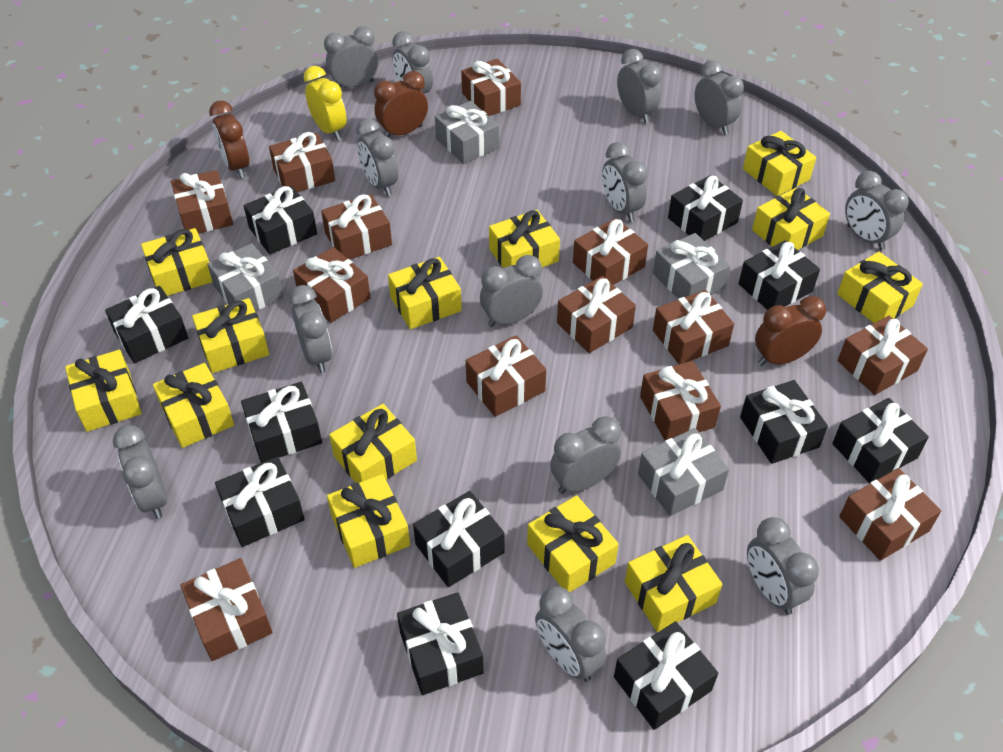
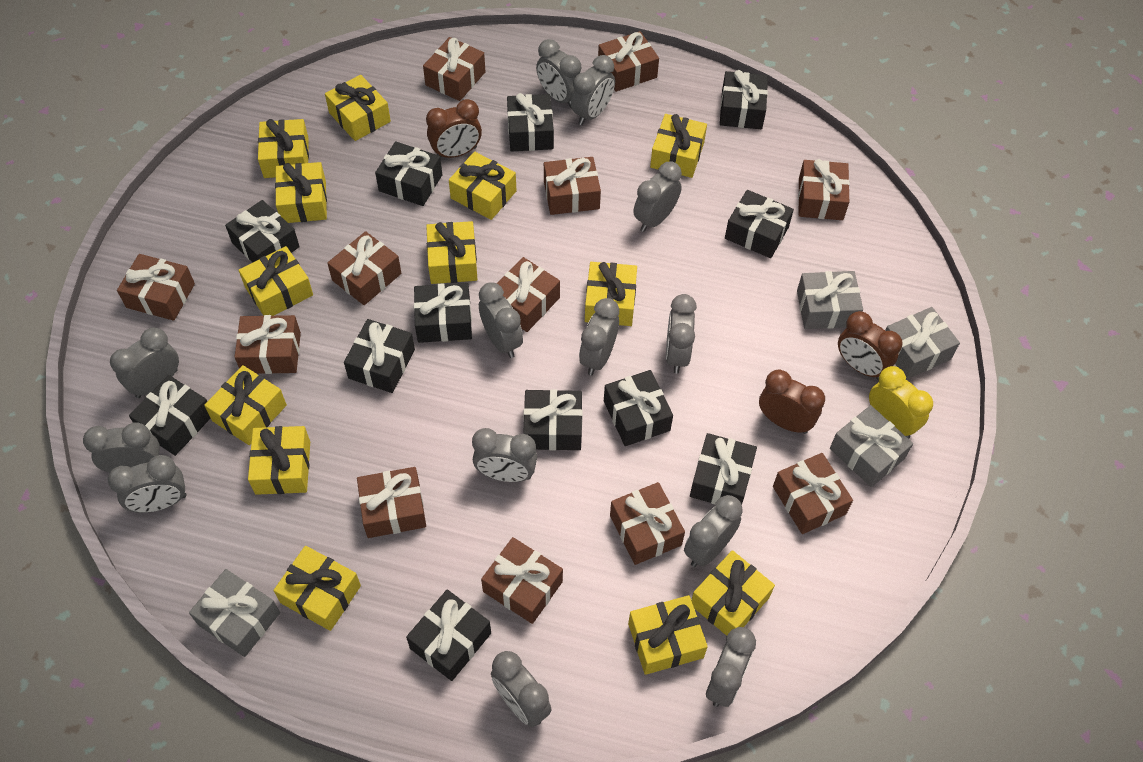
black gift: [105,286,188,363] [215,456,305,547] [241,382,322,463] [244,186,317,254] [397,592,484,695] [413,491,504,587] [614,621,718,730] [668,175,743,241] [739,240,820,310] [740,380,828,464] [832,398,929,483] = 11 -> [129,375,211,456] [225,200,300,263] [344,319,415,393] [375,141,442,206] [406,590,491,681] [414,283,472,343] [507,93,554,152] [523,389,583,450] [604,370,673,446] [690,433,757,505] [720,70,768,129] [725,190,794,258] = 12
brown gift: [171,170,233,234] [180,558,273,661] [269,132,335,192] [293,247,371,323] [321,194,392,259] [461,59,521,116] [466,335,546,417] [557,276,636,353] [573,218,648,285] [640,361,721,441] [653,290,734,364] [838,316,928,395] [839,468,941,561] = 13 -> [117,254,195,321] [235,315,301,374] [327,231,401,305] [357,467,426,538] [423,37,485,101] [481,537,563,624] [497,257,560,332] [544,157,601,215] [598,31,659,92] [610,482,685,565] [773,453,853,534] [798,159,850,220] = 12

